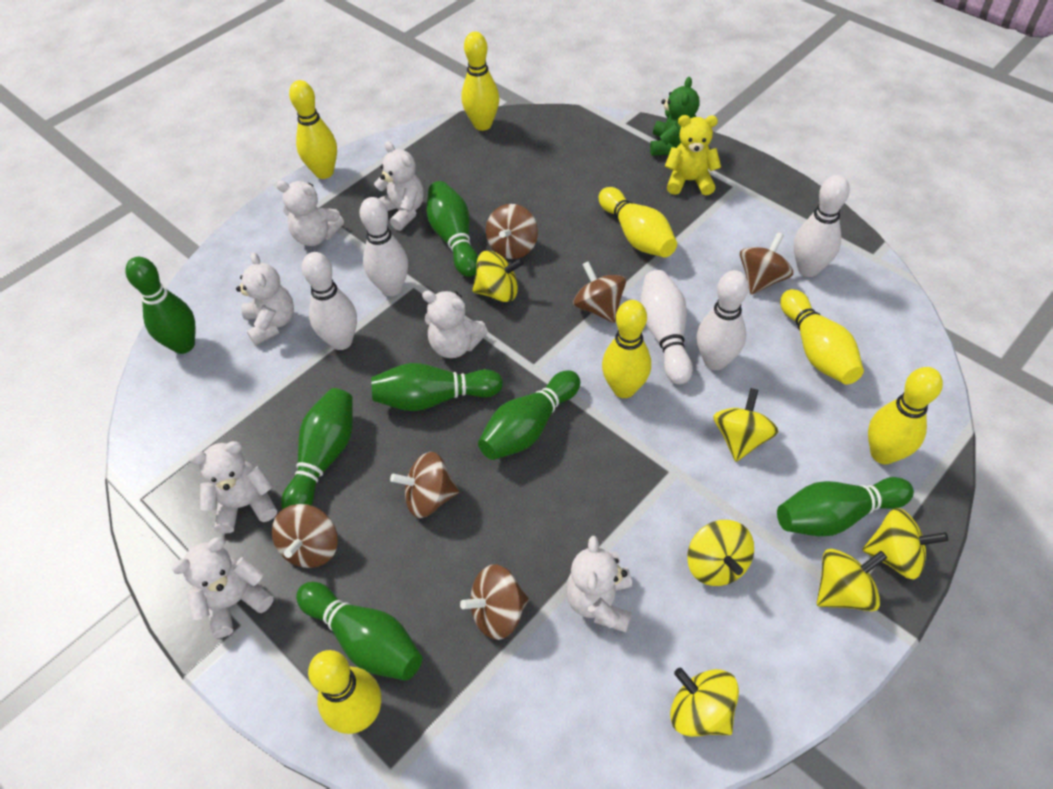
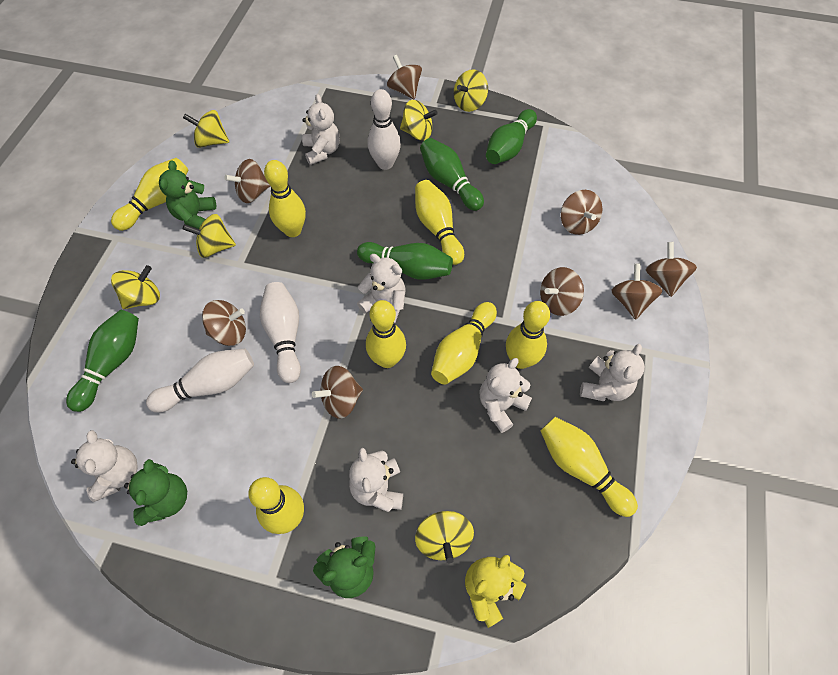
brown spinning top: [272,504,338,568] [390,452,459,518] [460,564,529,640] [486,204,538,259] [573,261,626,323] [740,232,793,295] = 6 -> [202,300,246,346] [224,159,270,203] [312,366,363,419] [387,55,422,99] [540,267,584,316] [561,190,602,235] [611,264,663,320] [645,242,697,297] = 8
green bowling pin: [125,257,195,354] [281,388,353,510] [296,582,422,680] [371,363,503,411] [427,181,478,277] [478,370,580,460] [777,477,914,536] = 7 -> [66,310,139,412] [357,242,453,280] [420,138,484,211] [486,109,537,164] = 4
green teddy bear: [650,77,700,155] = 1 -> [124,459,187,526] [159,160,216,229] [313,537,375,598] = 3
white bowling pin: [302,252,357,350] [359,197,408,296] [640,270,693,385] [697,270,749,370] [794,175,850,277] = 5 -> [146,348,254,413] [260,282,301,383] [368,89,401,170] = 3
white teddy bear: [172,537,273,638] [189,441,277,534] [236,252,294,345] [276,181,344,246] [374,141,424,231] [422,291,488,358] [566,536,632,632] = 7 -> [71,430,138,502] [302,94,340,165] [349,448,403,512] [357,254,406,323] [480,358,532,433] [580,344,645,401] = 6
yellow bowling pin: [289,80,337,179] [308,650,381,734] [462,31,499,131] [599,187,677,257] [602,300,651,398] [780,289,864,385] [868,367,943,464] = 7 -> [111,158,188,231] [248,477,304,534] [264,160,306,237] [366,300,406,368] [415,180,464,265] [431,302,497,384] [506,301,550,369] [540,417,638,517] = 8

